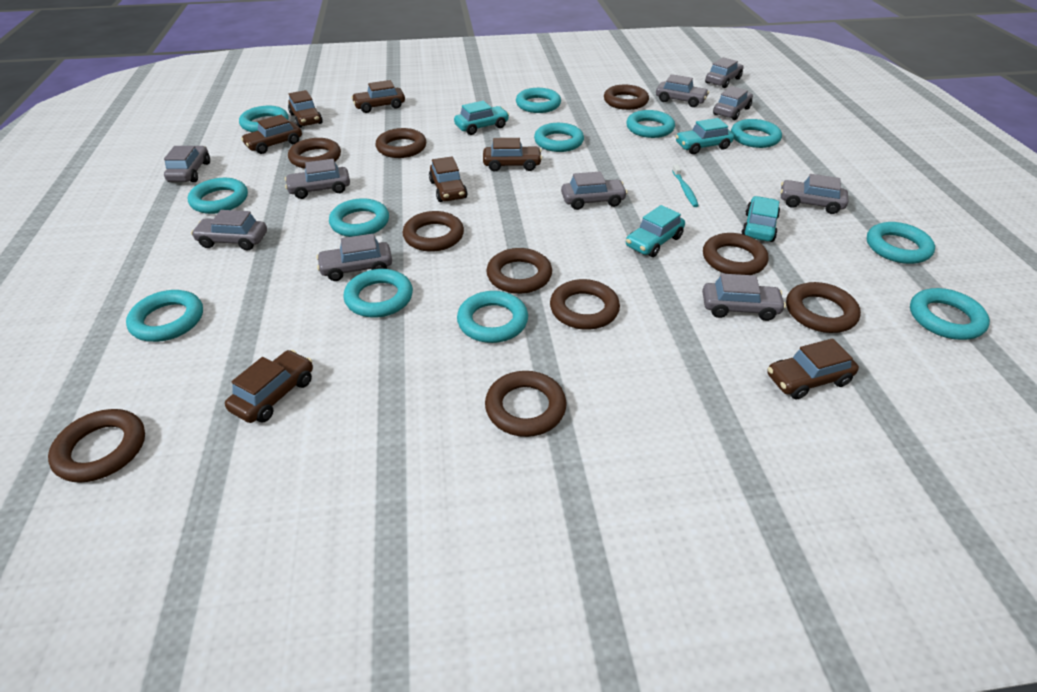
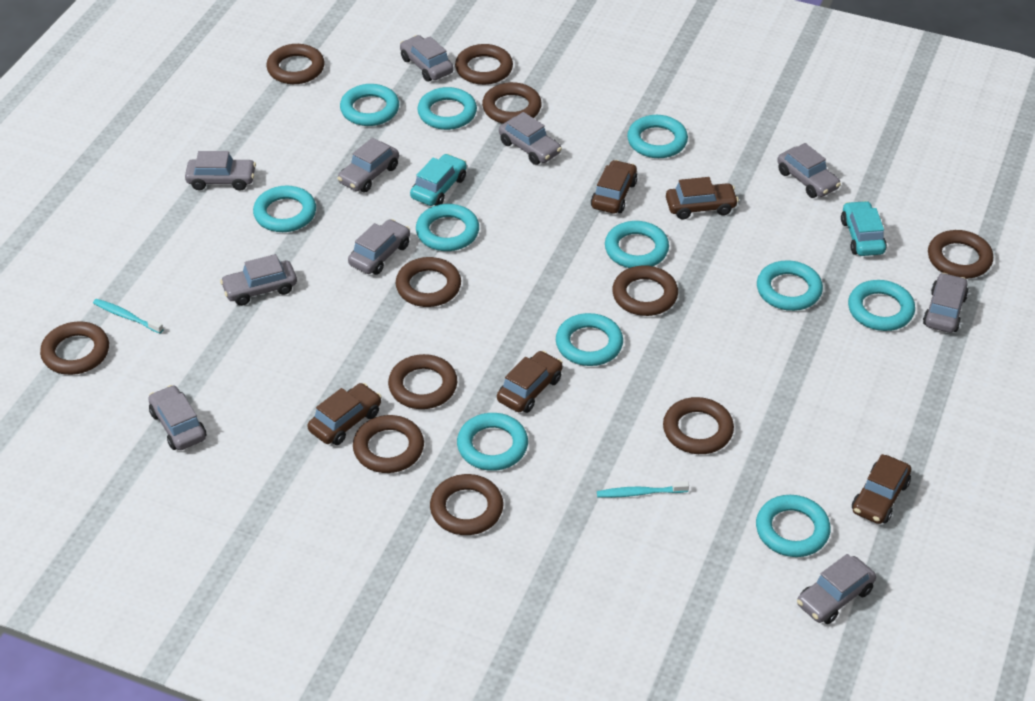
brown car: [225,350,313,423] [241,115,302,154] [288,90,323,128] [351,80,405,113] [429,156,467,202] [483,138,542,171] [767,338,859,400] = 7 -> [307,383,381,445] [497,351,563,413] [591,160,638,214] [666,177,739,220] [852,454,911,524] = 5
brown ring: [48,409,145,483] [288,138,341,169] [376,128,426,158] [403,211,464,252] [485,371,566,437] [486,248,552,294] [550,279,620,330] [604,85,649,110] [703,233,768,275] [786,282,861,333] = 10 -> [40,321,109,375] [266,44,324,84] [353,415,424,473] [388,354,457,409] [396,257,461,307] [430,474,503,535] [455,44,513,85] [482,82,542,124] [612,265,678,316] [663,397,734,454] [928,230,993,279] = 11
turquoise car: [454,101,509,135] [626,205,685,257] [675,118,734,154] [741,196,780,242] = 4 -> [410,154,467,206] [841,201,887,256] = 2
turquoise ring: [126,290,203,342] [188,178,248,214] [239,106,289,132] [329,198,389,237] [344,269,413,318] [457,291,528,343] [516,88,561,113] [534,123,584,152] [626,110,675,138] [731,119,782,148] [867,222,935,264] [910,288,990,340] = 12 -> [253,185,316,232] [340,84,399,126] [416,204,479,251] [417,87,477,130] [457,413,528,471] [556,313,623,366] [605,221,669,268] [627,115,688,158] [756,495,831,557] [757,260,823,311] [848,280,915,331] = 11
turquoise toothbrush: [672,164,699,207] = 1 -> [93,299,164,333] [597,481,689,498] = 2

